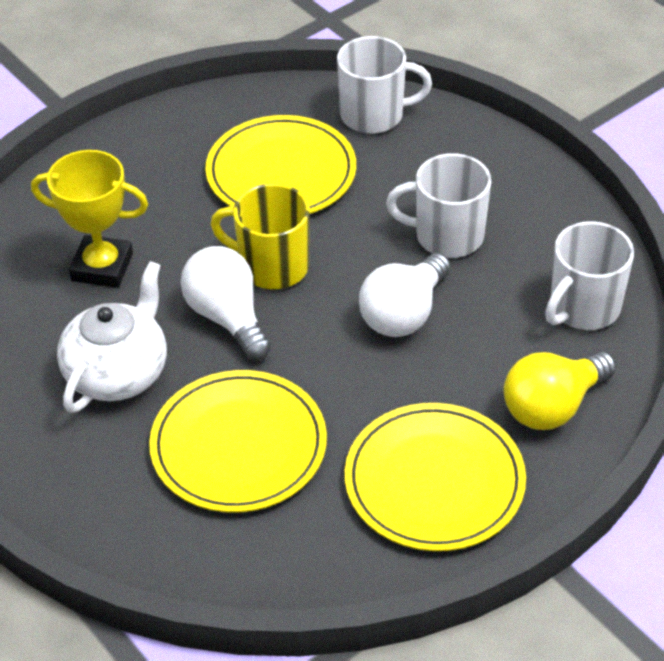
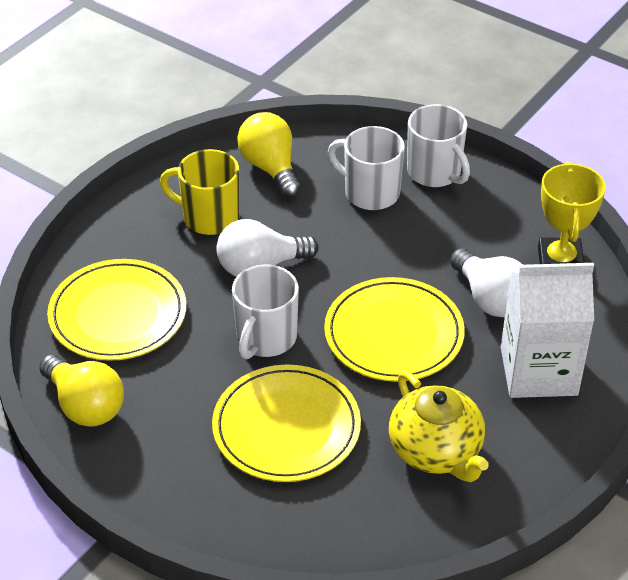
white carton: none = 0 -> [501,263,594,398] = 1
white teapot: [57,261,167,413] = 1 -> none = 0
yellow light bulb: [504,351,616,430] = 1 -> [39,355,124,427] [237,112,301,198] = 2
yellow teapot: none = 0 -> [389,371,489,482] = 1

